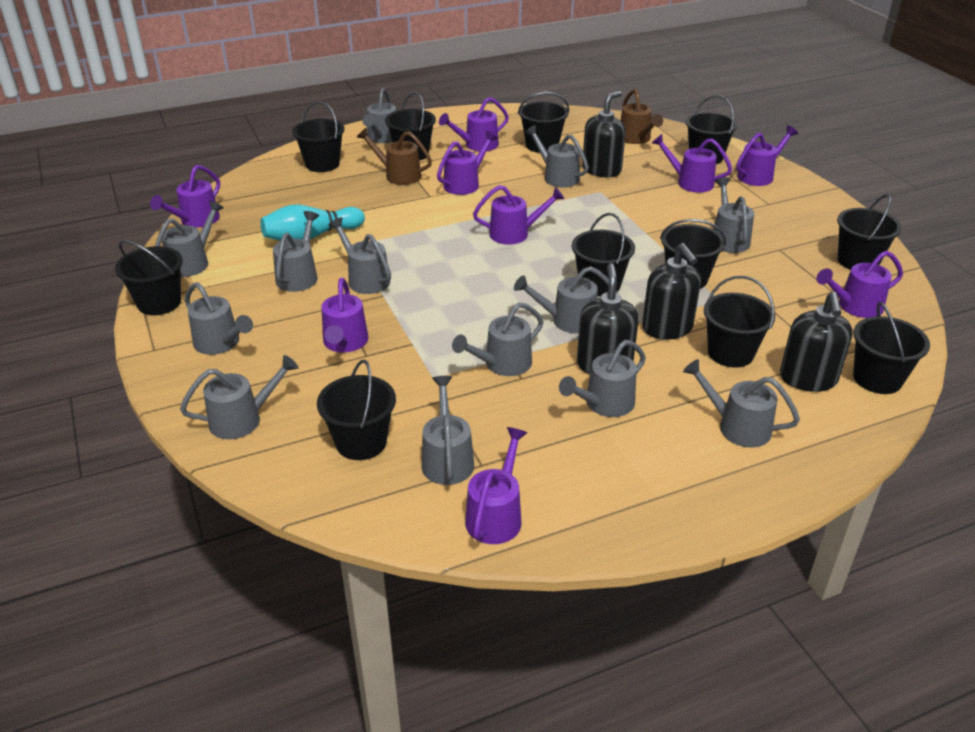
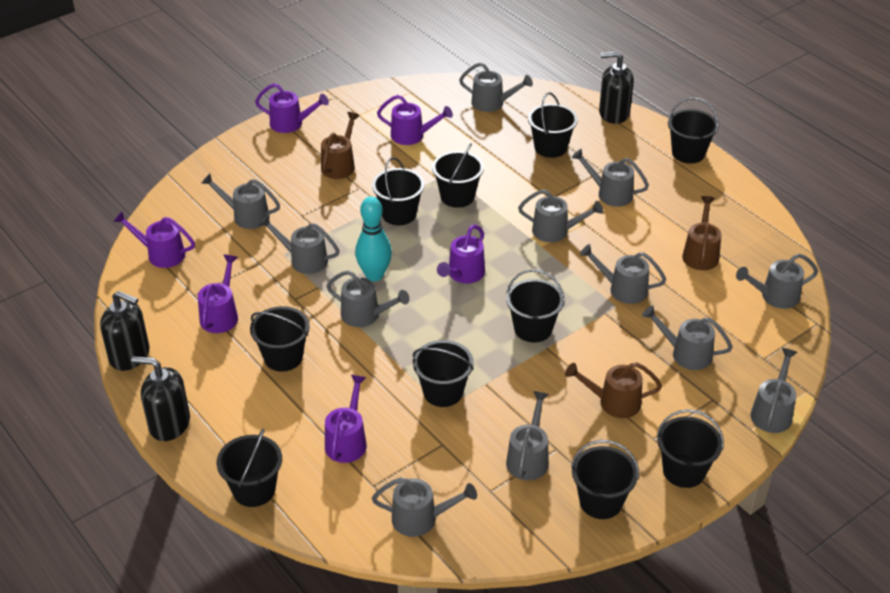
black bucket: [115,240,183,315] [292,101,344,172] [317,360,396,460] [385,92,436,161] [518,92,569,153] [572,213,635,297] [660,219,726,289] [686,95,738,164] [704,276,775,368] [837,194,902,270] [853,302,930,394] = 11 -> [217,429,282,507] [250,306,310,372] [372,157,425,225] [413,340,474,407] [432,143,484,208] [506,269,565,343] [528,92,578,158] [571,440,639,519] [657,409,724,488] [668,97,718,164] = 10
black soap dispenser: [577,263,639,374] [582,91,626,177] [642,243,701,340] [780,292,853,392] = 4 -> [100,291,150,371] [131,357,190,441] [599,51,634,124] = 3
brown watering can: [357,128,432,185] [620,89,663,144] = 2 -> [321,112,360,179] [565,362,662,418] [682,196,722,270] = 3
grey watering can: [155,201,224,277] [180,355,298,439] [185,282,253,355] [273,211,319,292] [328,217,391,294] [362,88,396,143] [421,376,474,485] [452,302,544,376] [514,266,618,333] [525,125,589,187] [559,340,646,417] [683,359,800,447] [713,177,754,253] = 13 -> [202,173,280,229] [259,215,340,274] [327,270,410,327] [372,477,477,537] [459,62,533,112] [506,391,549,480] [518,189,603,242] [572,149,649,207] [580,244,666,304] [642,305,732,370] [736,253,818,309] [751,348,797,433] = 12
purple watering can: [150,165,220,228] [322,278,368,353] [437,131,498,195] [439,97,509,151] [465,427,527,544] [473,185,564,245] [652,134,732,193] [736,126,798,186] [817,251,903,318] = 9 -> [113,211,195,268] [198,255,238,333] [255,83,329,133] [325,375,367,463] [377,95,453,145] [437,224,485,284] = 6

